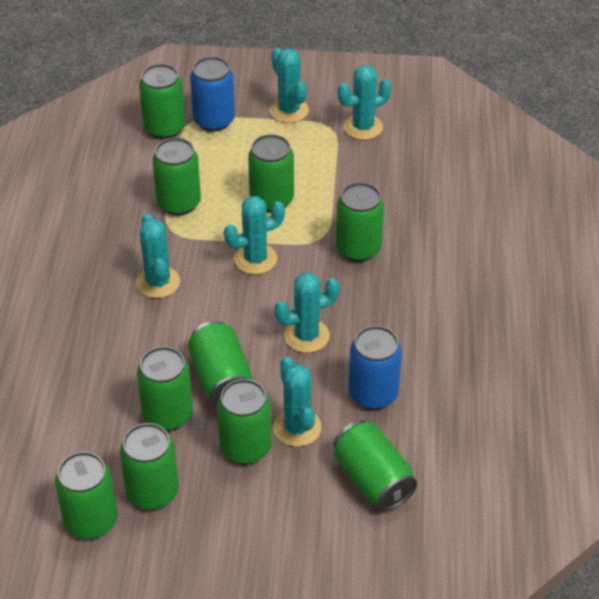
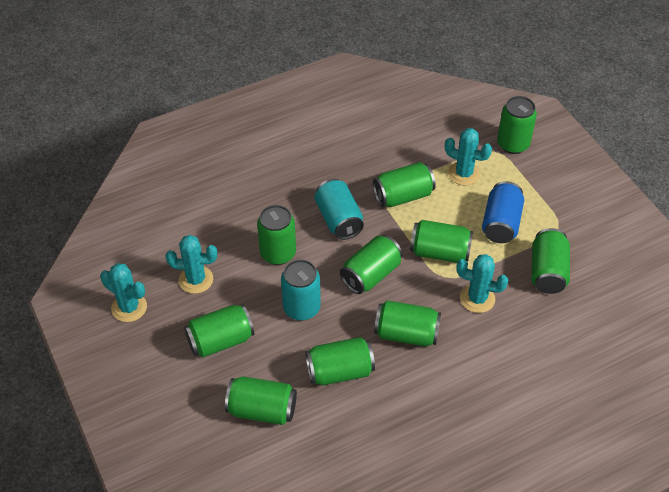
blue can: [190,56,235,132] [349,326,402,410] = 2 -> [482,181,524,243] = 1
turquoise cactus: [136,214,180,298] [224,196,285,274] [270,48,309,123] [273,357,322,447] [274,273,340,353] [338,65,392,140] = 6 -> [100,263,147,322] [165,235,217,294] [445,128,492,186] [456,254,509,313] = 4
turquoise can: none = 0 -> [281,259,321,321] [315,179,364,240] = 2

